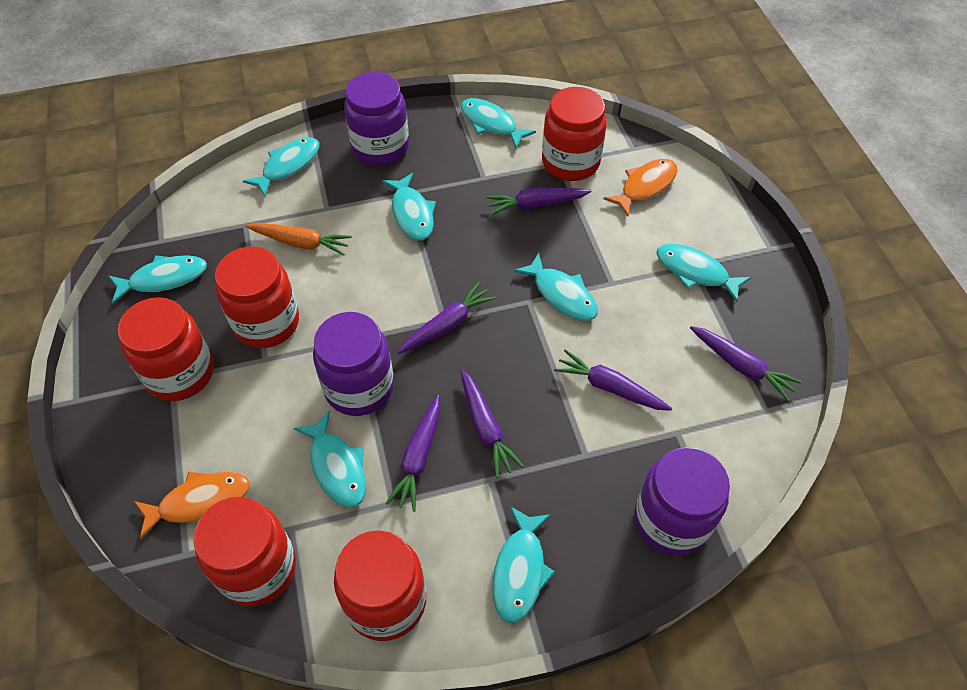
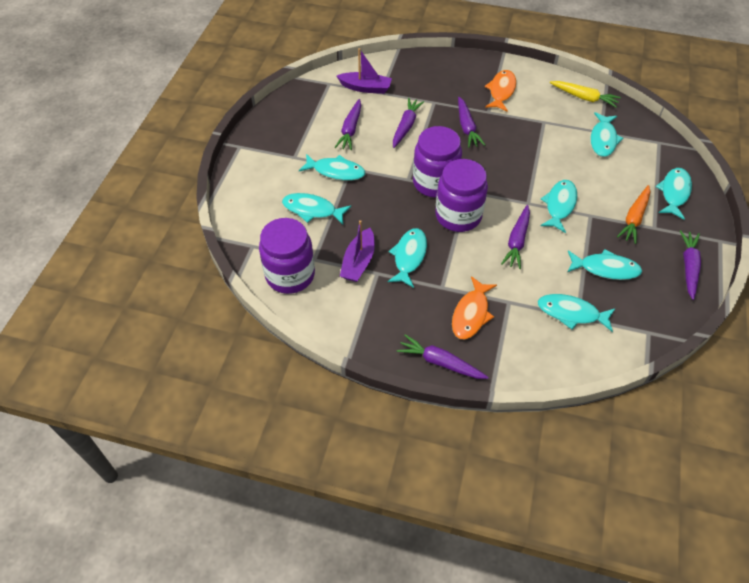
purple boat: none = 0 -> [337,48,392,94] [340,220,375,282] = 2
red jar: [118,297,214,401] [193,497,296,607] [215,247,299,348] [334,530,426,641] [542,87,607,181] = 5 -> none = 0
yellow carrot: none = 0 -> [550,81,621,107] = 1

